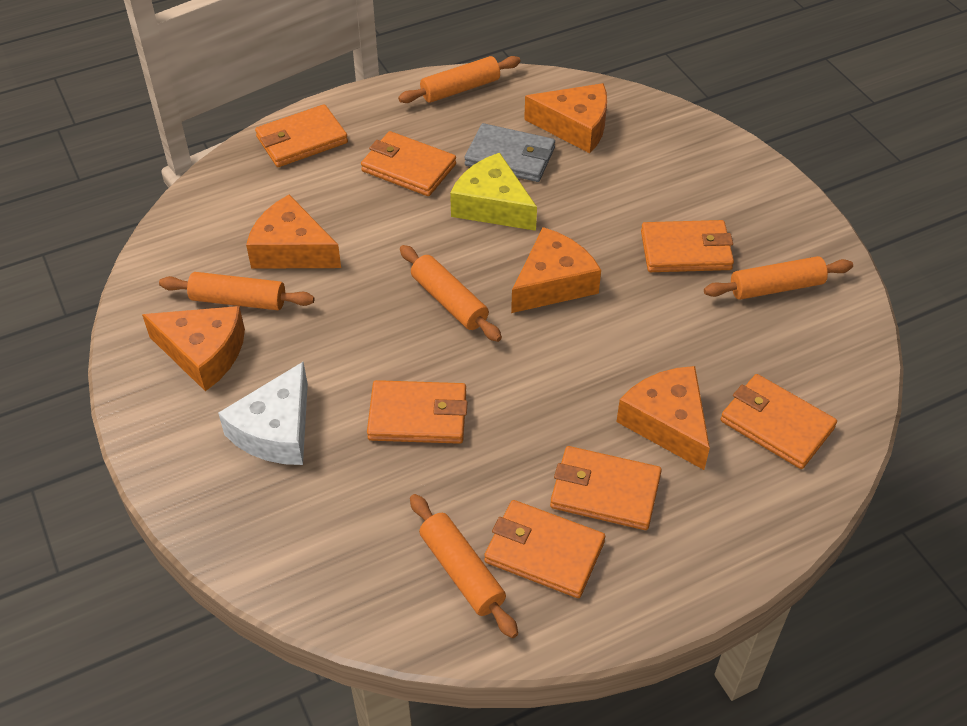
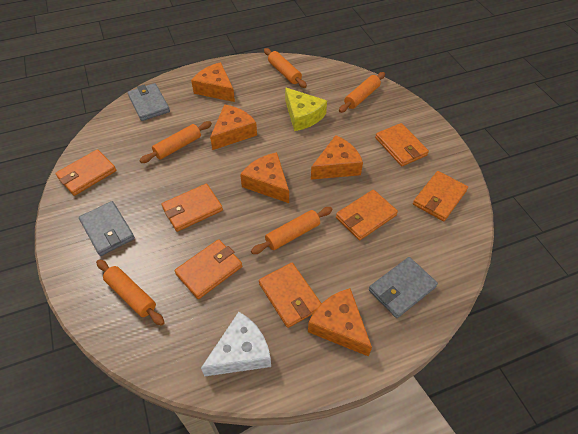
grey wallet: [464,123,555,182] = 1 -> [79,201,135,256] [128,83,170,121] [369,257,438,318] = 3

